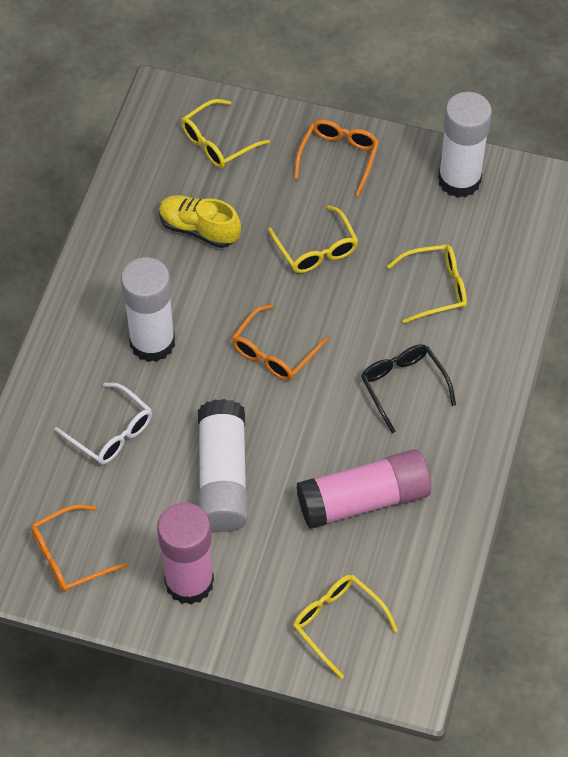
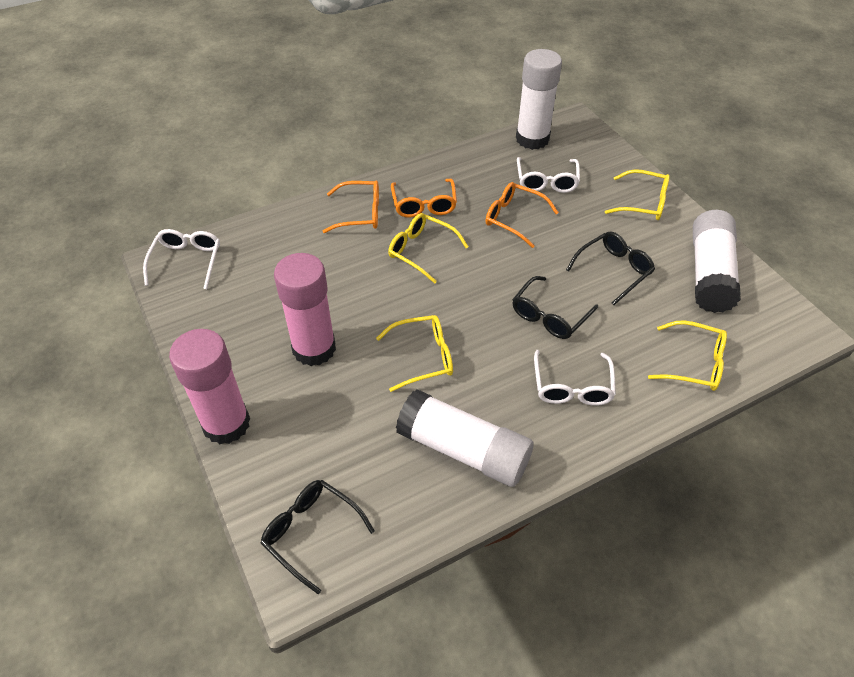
black glasses: [361,344,456,433] = 1 -> [261,480,375,594] [512,276,598,339] [566,232,655,305] = 3
white glasses: [54,383,152,465] = 1 -> [143,229,220,289] [517,157,580,193] [534,350,616,406] = 3
yellow shoe: [159,195,241,248] = 1 -> none = 0

